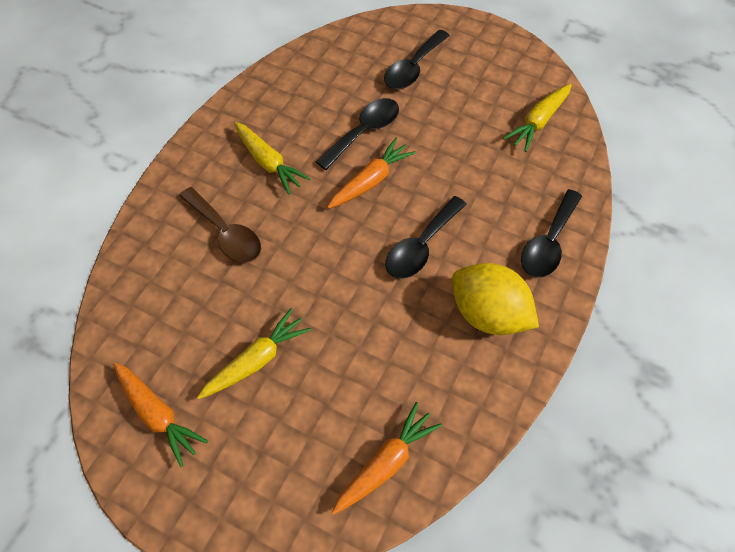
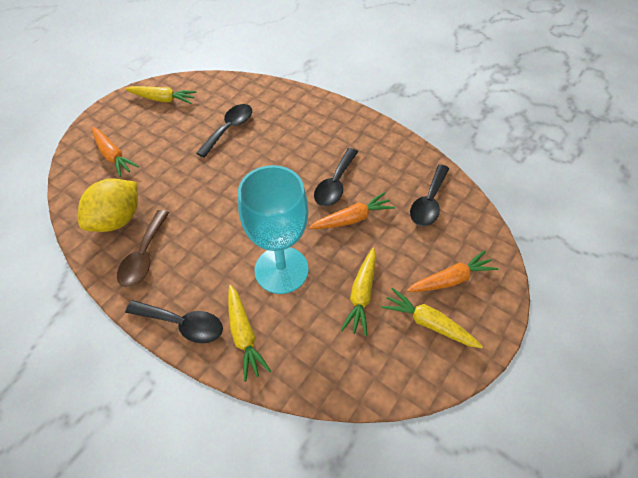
turquoise goblet: none = 0 -> [238,165,309,294] = 1
yellow carrot: [197,308,311,399] [234,122,311,194] [503,84,572,152] = 3 -> [125,86,197,104] [228,285,271,382] [341,248,376,336] [382,288,483,348] = 4

